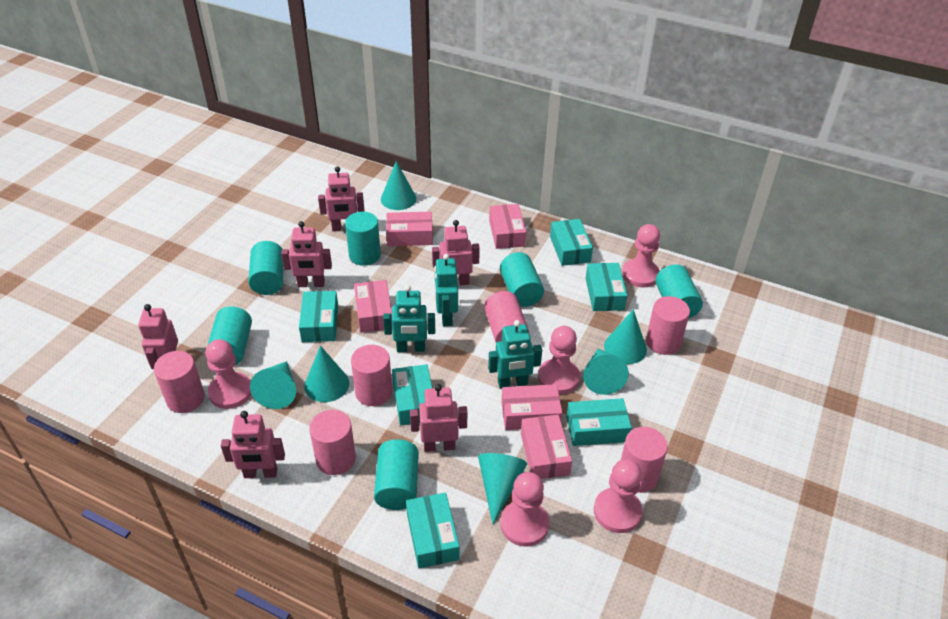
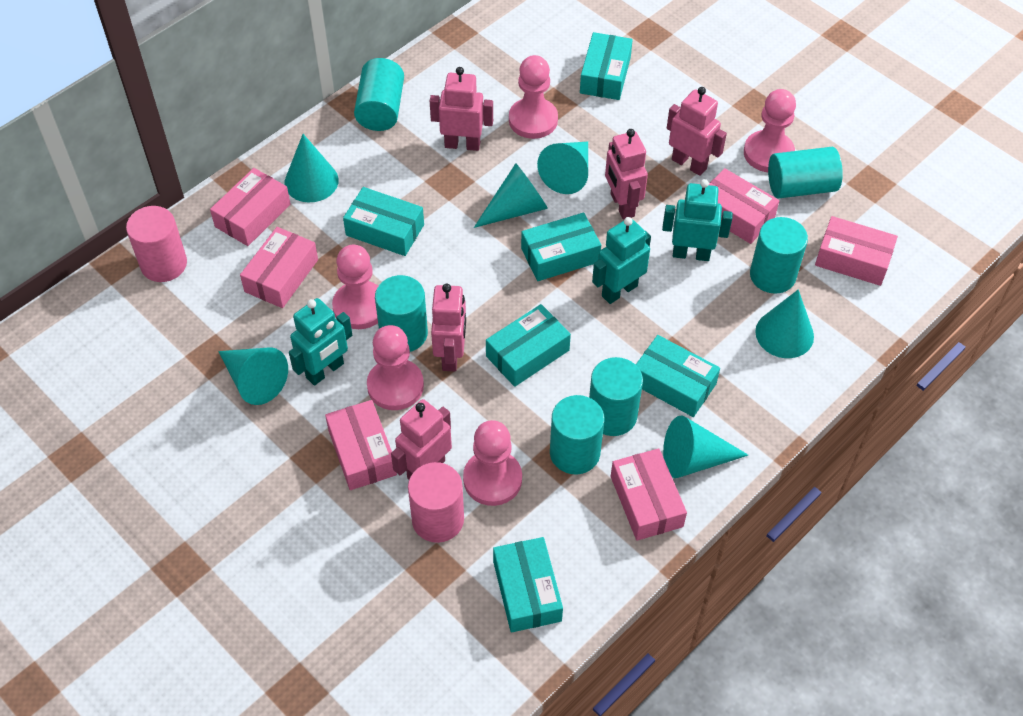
pink box: [354,280,392,333] [386,212,433,246] [489,204,526,249] [501,384,562,430] [521,415,572,479] = 5 -> [210,168,291,246] [240,227,318,308] [325,400,397,490] [611,448,687,541] [709,168,779,244] [815,216,898,286] = 6
pink cylinder: [154,351,205,413] [309,410,356,475] [351,345,392,406] [484,291,529,343] [621,427,668,493] [646,296,690,355] = 6 -> [126,206,187,282] [408,462,464,543] = 2
pink robot: [138,304,178,369] [221,411,285,478] [281,221,332,287] [318,166,364,232] [410,384,467,452] [432,220,480,285] = 6 -> [391,399,452,480] [430,67,493,151] [431,284,466,372] [605,129,648,220] [667,87,727,176] = 5

